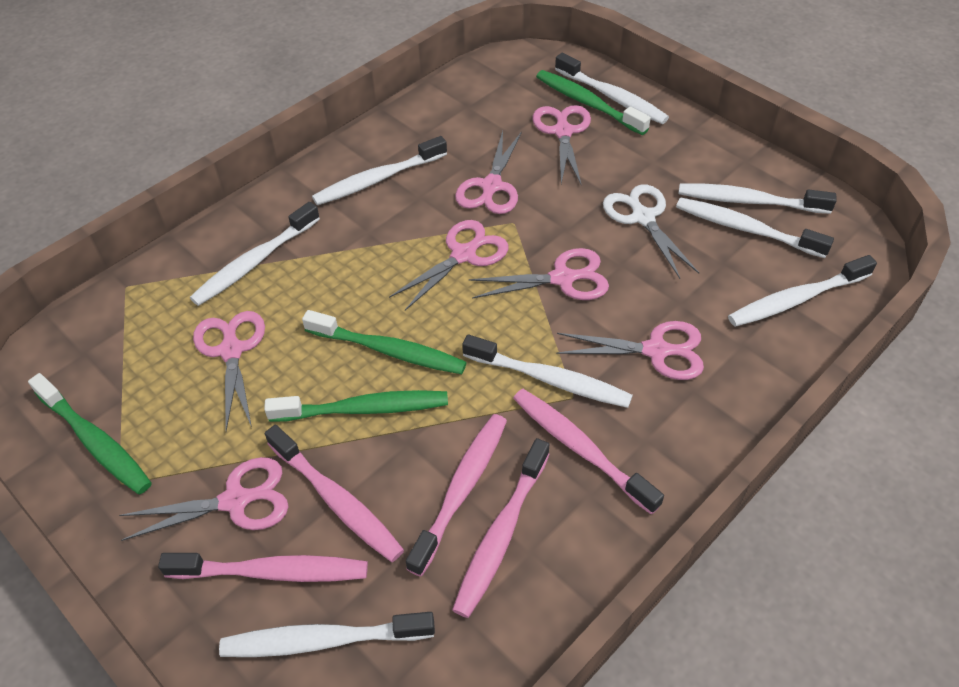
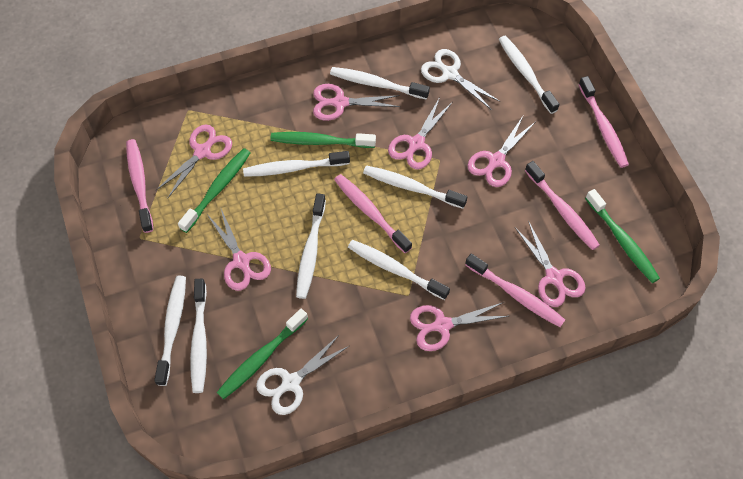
white scissors: [603,185,699,279] = 1 -> [256,334,349,415] [421,49,501,110] = 2

